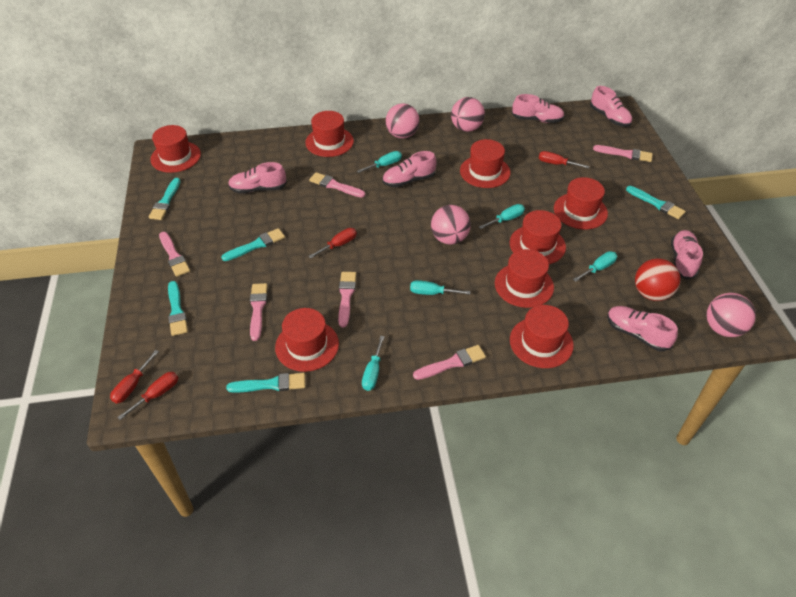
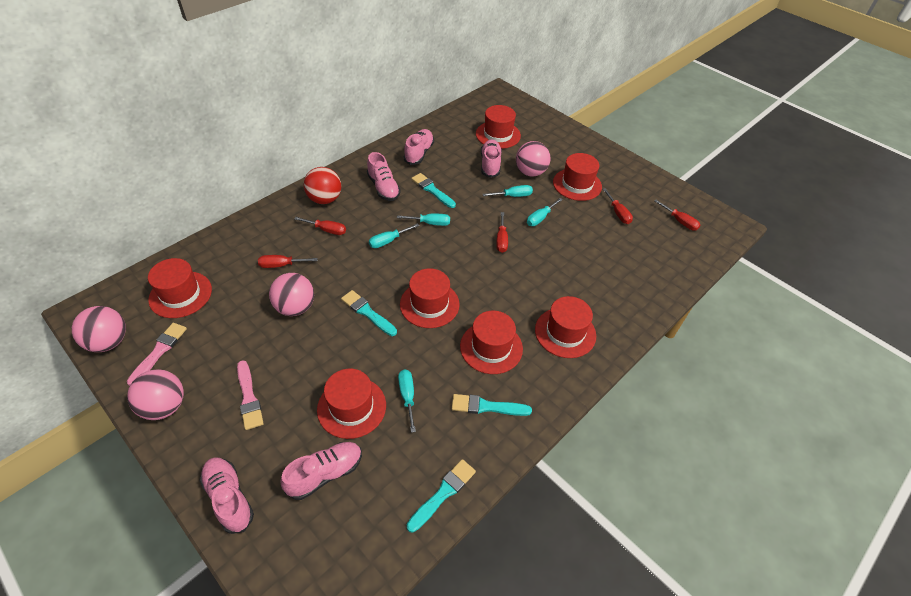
pink brush: [159,232,190,277] [250,283,268,341] [309,172,365,198] [338,272,356,327] [413,345,486,380] [593,145,653,162] = 6 -> [127,323,187,386] [237,360,264,430] = 2
pink shoe: [228,162,287,193] [382,151,437,187] [512,94,564,123] [590,86,632,127] [607,306,678,352] [671,230,703,280] = 6 -> [199,457,254,534] [280,442,362,500] [367,152,401,201] [404,129,434,165] [481,139,502,178] = 5
red hat: [150,125,201,173] [275,308,339,372] [305,111,354,157] [460,139,510,188] [495,249,554,308] [510,210,566,264] [510,305,574,368] [554,177,608,229] = 8 -> [148,258,212,318] [317,369,386,439] [400,268,460,328] [460,311,523,374] [476,105,521,149] [535,296,596,358] [553,153,602,201] = 7
red screwdriver: [110,350,159,403] [117,372,178,420] [309,228,357,258] [539,151,589,168] = 4 -> [258,255,318,268] [294,217,346,235] [496,212,508,253] [603,188,633,224] [654,200,700,231] = 5
turquoise brush: [149,178,180,220] [168,281,188,336] [221,228,285,261] [226,373,305,393] [626,186,686,219] = 5 -> [341,290,397,336] [407,459,476,533] [411,173,456,208] [452,394,532,416] = 4

